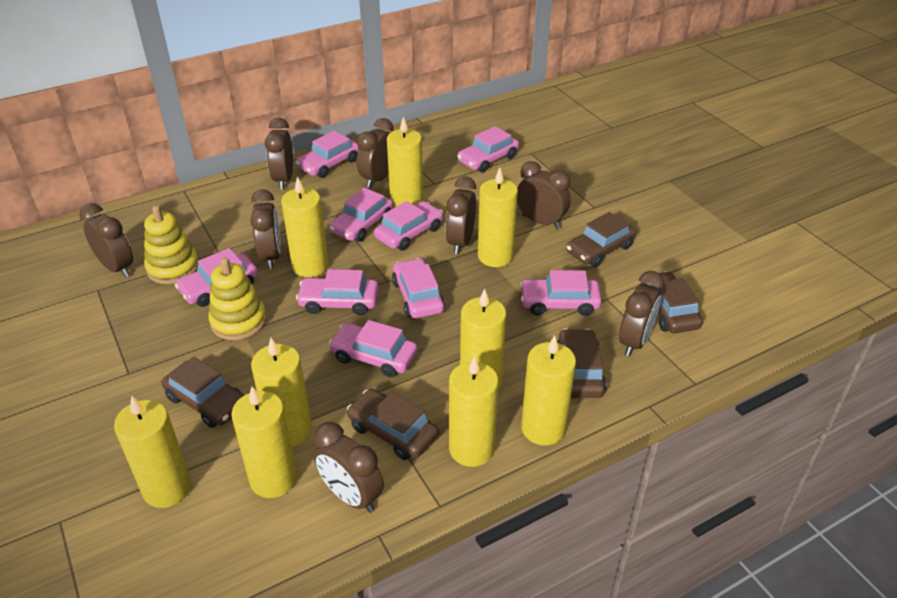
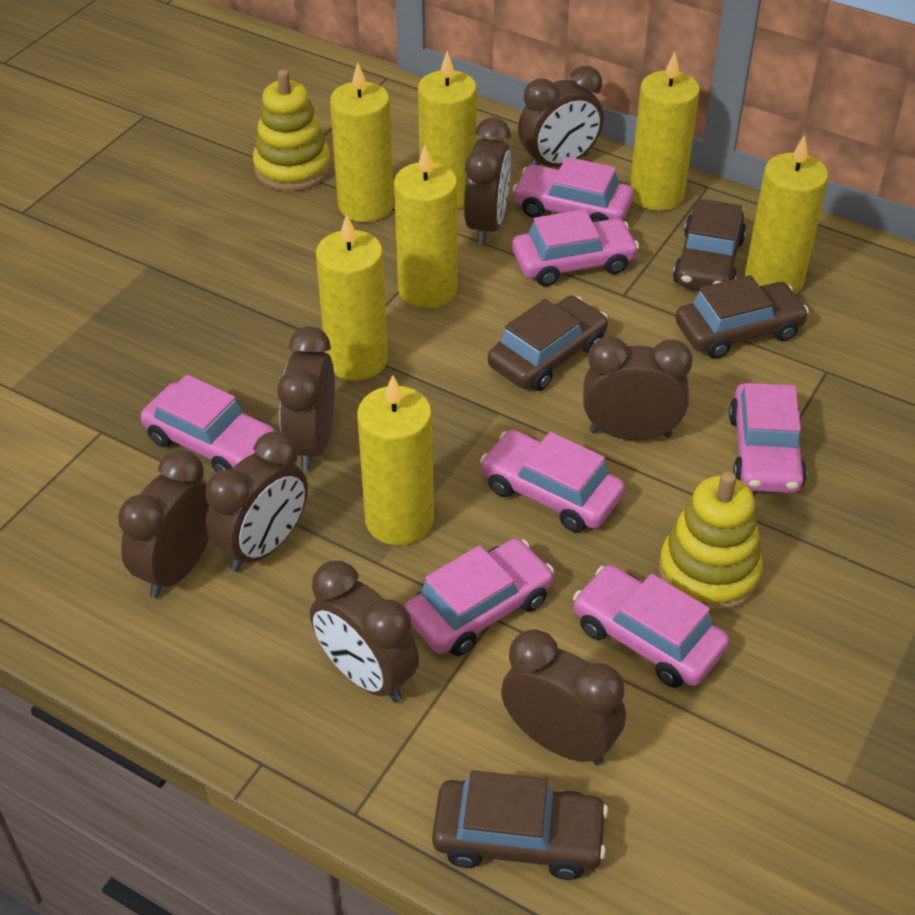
brown car: [162,357,244,428] [347,389,439,460] [557,329,607,398] [566,212,636,267] [641,271,703,333] = 5 -> [432,770,608,880] [488,295,608,391] [673,198,746,289] [675,275,809,359] = 4
pink car: [175,248,258,307] [296,131,359,178] [296,269,379,315] [329,188,393,242] [329,320,417,377] [374,201,443,251] [392,258,445,318] [457,126,519,172] [520,270,602,316] = 9 -> [141,374,275,472] [404,538,554,656] [480,430,625,532] [512,157,634,222] [512,209,639,286] [573,565,729,688] [729,383,807,493] = 7
yellow candle: [114,395,191,508] [231,387,297,498] [251,338,312,447] [281,176,329,277] [387,117,423,208] [449,356,498,467] [460,289,506,390] [478,168,518,267] [521,335,576,446] = 9 -> [316,214,388,381] [330,62,394,222] [357,375,434,545] [394,145,457,308] [418,51,477,209] [630,52,700,211] [745,135,828,294] = 7

